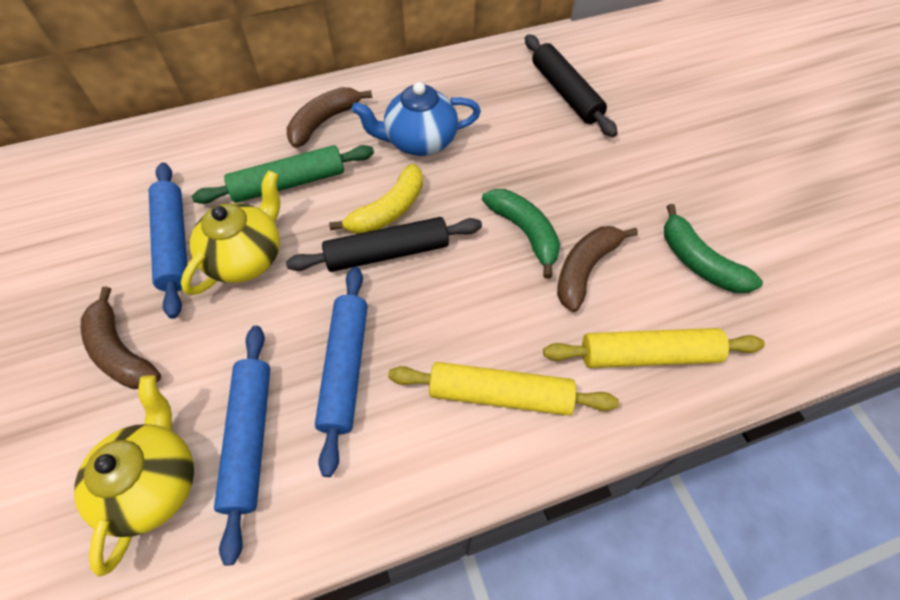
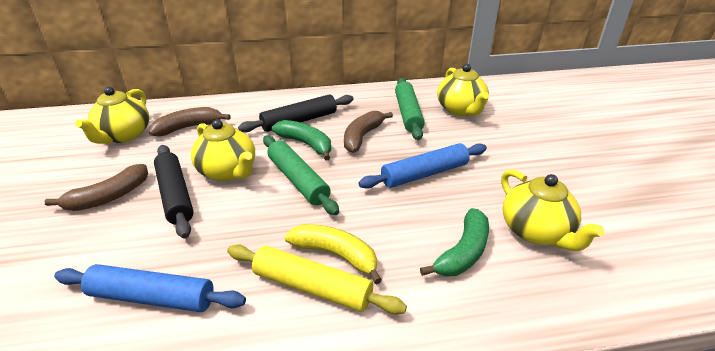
blue rolling pin: [149,163,187,319] [214,326,270,565] [315,267,368,477] = 3 -> [54,264,246,312] [358,143,487,189] = 2
blue teapot: [352,82,481,156] = 1 -> none = 0
green rolling pin: [192,145,374,204] = 1 -> [263,135,339,215] [395,78,425,140] = 2
yellow rolling pin: [388,362,619,416] [543,328,765,368] = 2 -> [227,244,407,315] = 1
yellow teapot: [74,375,194,577] [181,170,280,295] = 2 -> [75,87,149,144] [191,119,255,181] [437,64,489,116] [501,169,605,251] = 4

